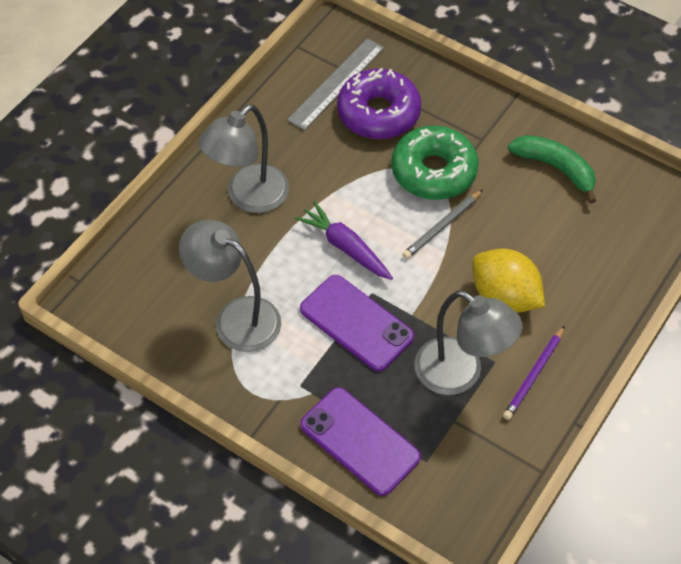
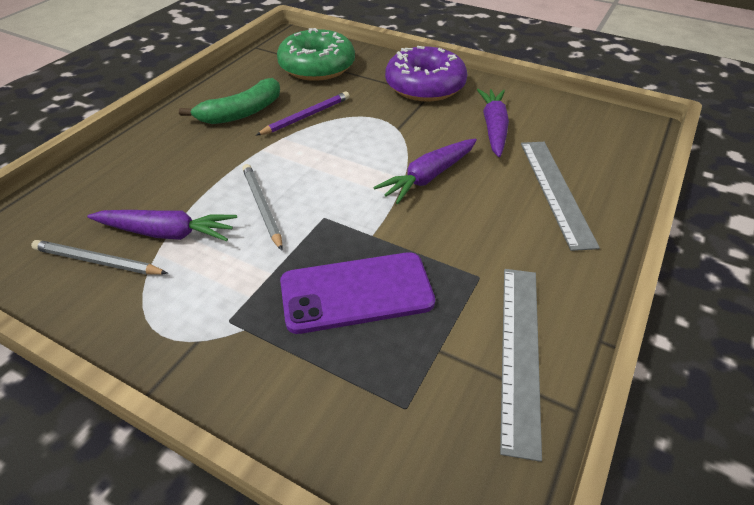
grey lamp: [179,220,281,352] [198,104,289,213] [414,291,522,395] = 3 -> none = 0
grey pencil: [402,190,483,259] = 1 -> [31,240,168,275] [242,164,283,251] = 2
grey ruler: [287,38,384,130] = 1 -> [500,269,542,462] [521,142,600,251] = 2
purple carrot: [295,201,393,280] = 1 -> [87,210,237,241] [373,138,477,204] [477,89,509,157] = 3
purple phone: [300,275,414,371] [300,387,421,496] = 2 -> [280,252,435,334] = 1
yellow lemon: [472,249,545,313] = 1 -> none = 0

